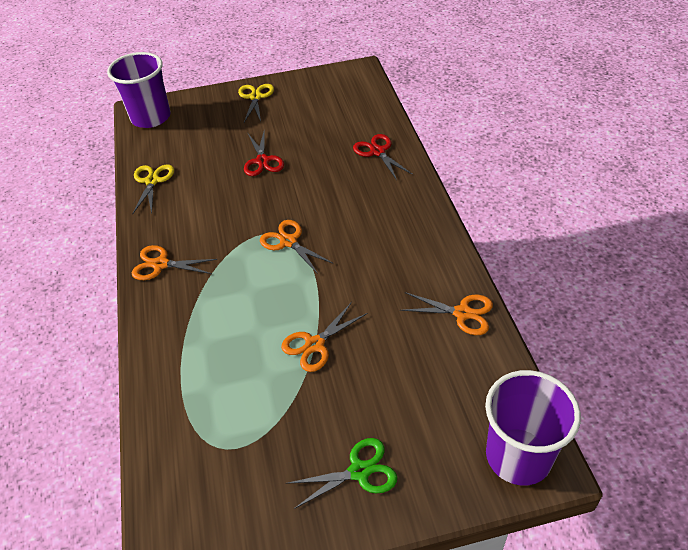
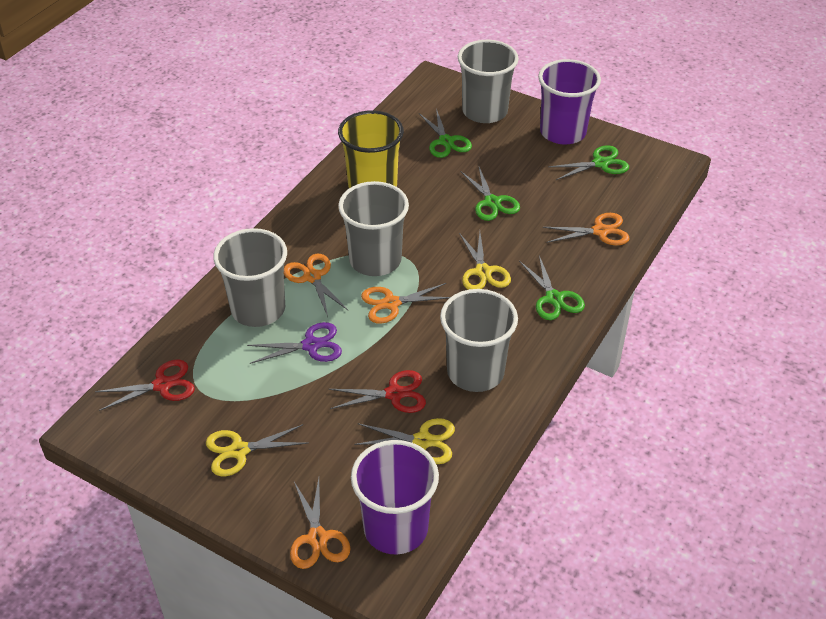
green scissors: [286,438,397,509] = 1 -> [419,109,472,158] [460,167,520,221] [519,256,585,320] [548,145,629,180] = 4
grey cup: none = 0 -> [213,228,287,327] [338,181,409,276] [440,289,518,392] [458,40,519,123] = 4
purple scissors: none = 0 -> [247,322,342,364] = 1
yellow cup: none = 0 -> [338,110,404,188] = 1
yellow scissors: [132,165,174,215] [238,84,274,122] = 2 -> [206,424,308,476] [354,418,455,464] [459,232,511,290] = 3

